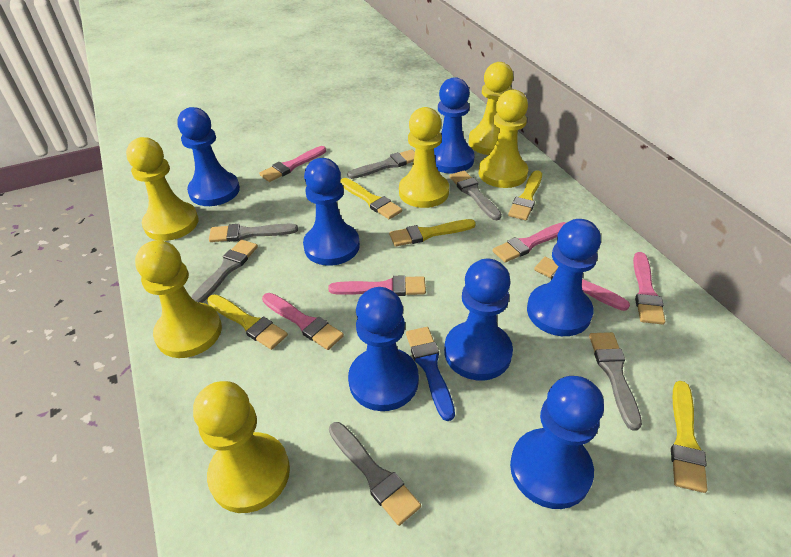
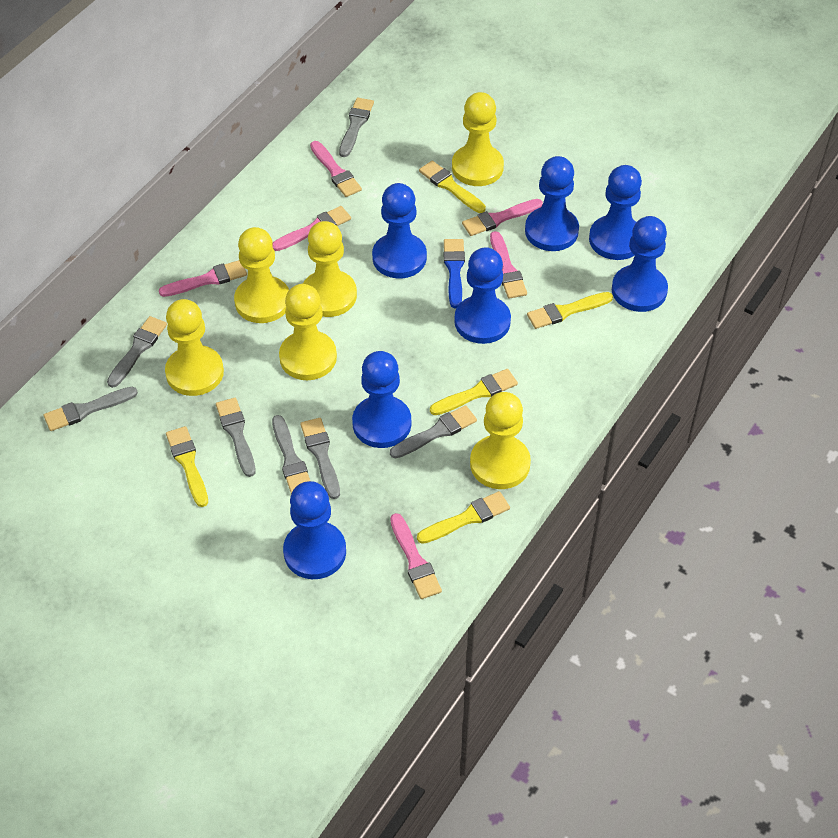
grey brush: [191,239,258,303] [209,224,298,242] [329,422,421,526] [347,149,415,179] [449,170,502,220] [589,332,642,431] = 6 -> [44,387,138,431] [107,316,167,388] [216,398,256,477] [272,415,310,494] [300,418,340,499] [339,98,374,157] [390,405,477,459] = 7

